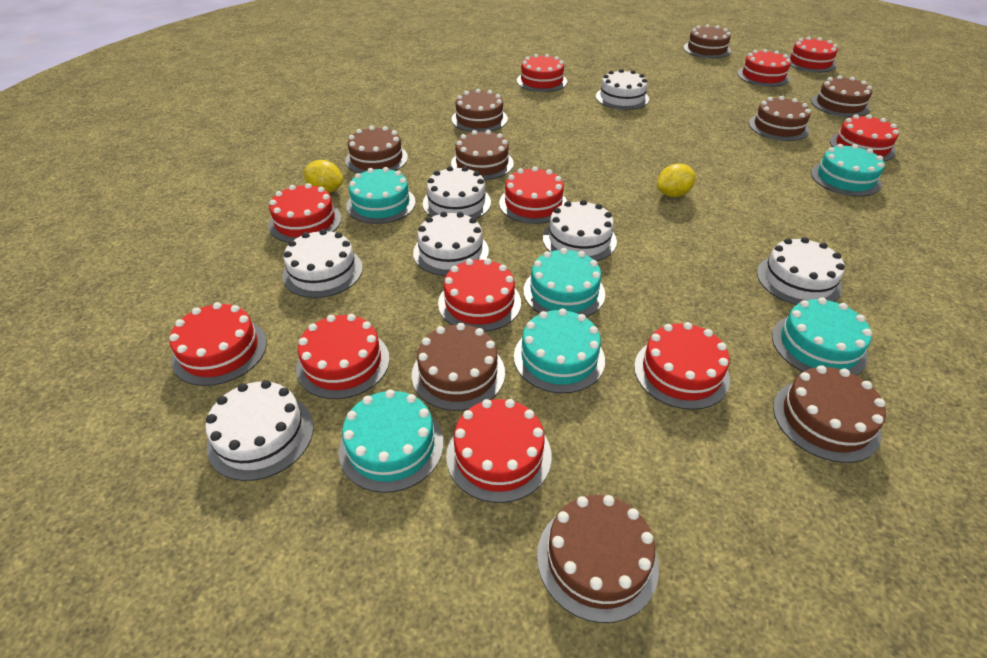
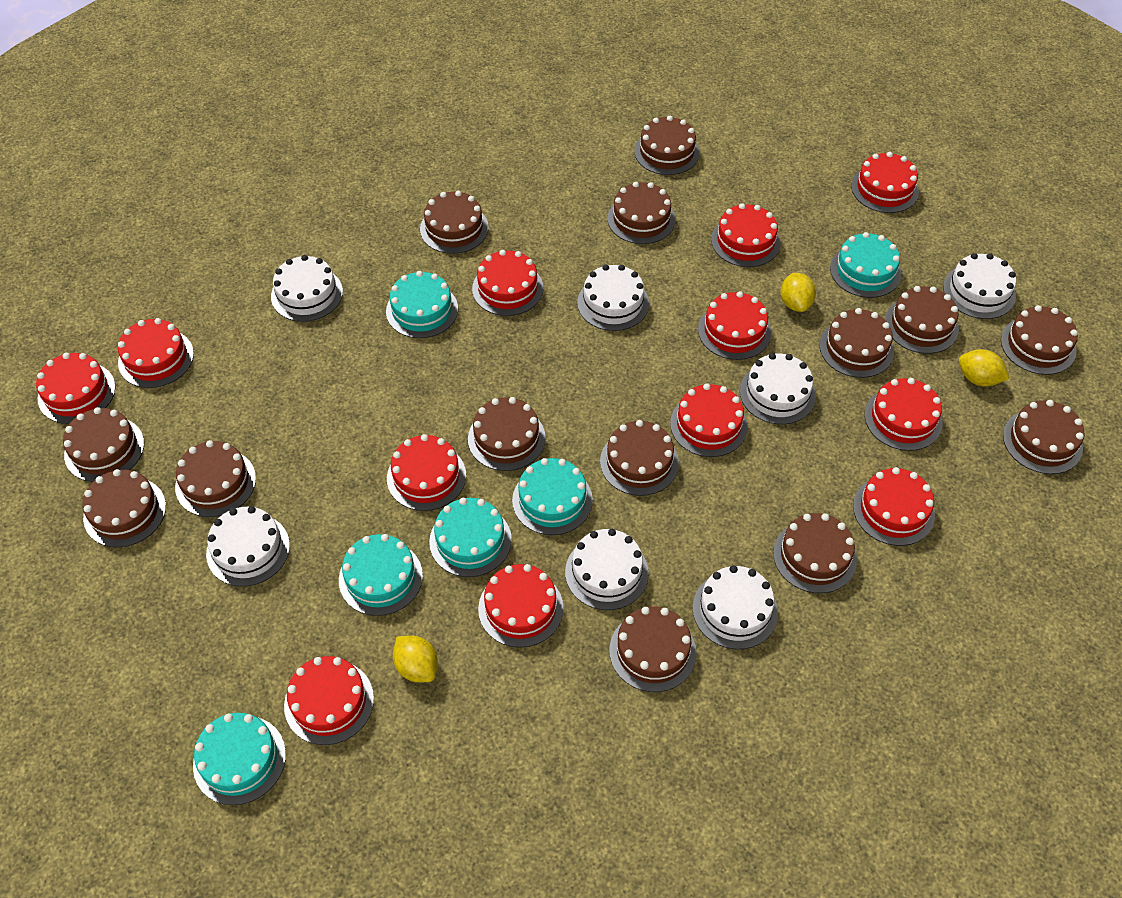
brown cake: [345,126,408,174] [412,323,505,411] [451,130,514,180] [452,89,508,132] [537,495,659,623] [683,24,731,58] [749,96,811,141] [773,365,886,463] [811,75,872,117] = 9 -> [63,407,144,482] [82,469,166,547] [175,440,256,517] [420,191,489,254] [468,397,546,471] [600,420,679,496] [608,182,676,244] [609,606,696,692] [634,116,700,175] [773,513,857,593] [819,308,894,378] [885,286,959,354] [1001,305,1078,375] [1003,400,1085,474] = 14
red cake: [169,302,267,386] [268,183,342,243] [296,314,389,399] [438,258,521,332] [446,399,552,503] [499,167,567,224] [517,54,567,92] [634,322,730,410] [737,49,791,87] [788,37,838,72] [830,114,899,161] = 11 -> [36,353,116,424] [118,318,194,388] [284,656,374,745] [387,434,466,511] [472,250,543,316] [478,564,563,648] [670,383,748,457] [698,291,771,360] [711,203,781,267] [851,152,919,213] [853,467,935,546] [865,378,943,451] = 12
yellow lemon: [303,160,343,193] [657,163,696,197] = 2 -> [393,636,438,682] [781,273,816,312] [959,349,1009,386] = 3

